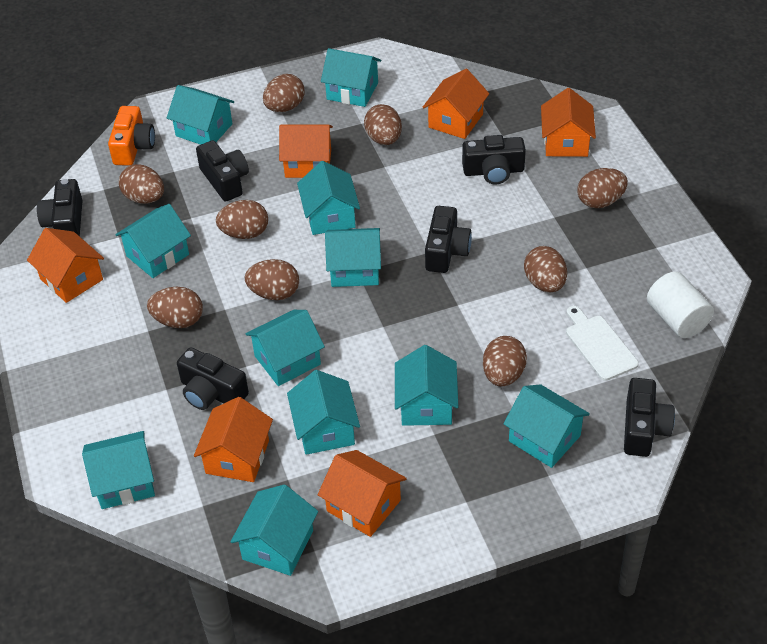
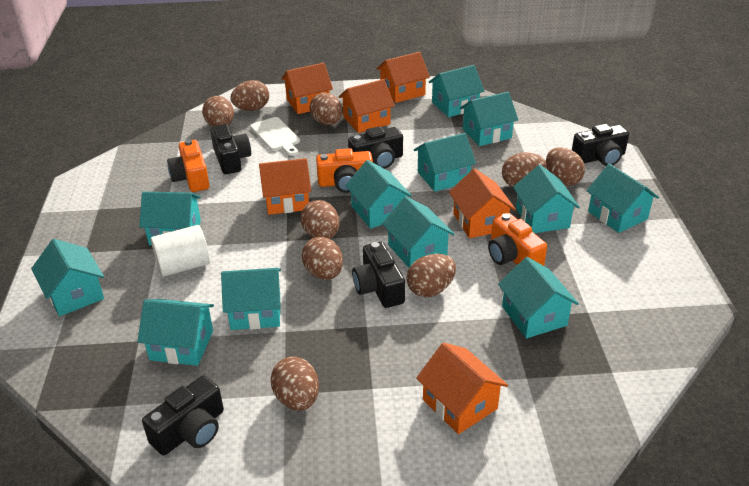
black camera: [37,179,83,236] [177,347,249,410] [196,140,249,202] [425,206,472,273] [462,135,526,184] [624,378,675,457] = 6 -> [142,376,224,455] [210,124,251,174] [348,126,403,169] [352,242,405,308] [572,124,629,166] = 5
orange camera: [108,106,155,166] = 1 -> [167,139,209,192] [316,148,373,193] [488,213,547,266] = 3
turquoise house: [82,431,155,509] [115,204,191,278] [167,85,234,145] [231,484,318,576] [246,310,325,386] [287,370,360,455] [297,161,360,235] [321,48,381,107] [325,228,381,287] [395,345,458,426] [503,384,590,468] = 11 -> [31,239,104,316] [137,299,214,366] [139,192,201,245] [221,268,281,330] [345,160,412,229] [382,196,455,268] [414,133,476,192] [429,65,484,117] [460,92,518,146] [498,257,579,338] [513,165,580,233] [587,164,659,233] = 12

